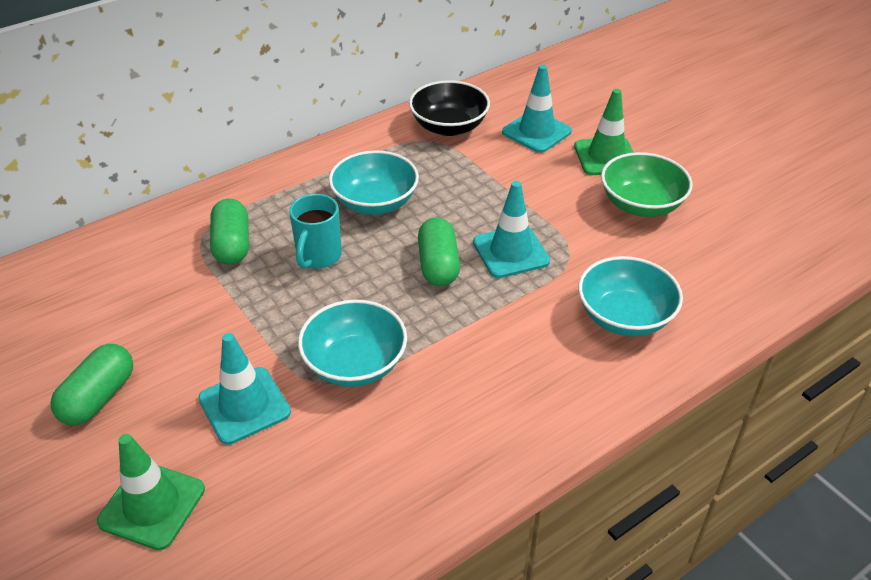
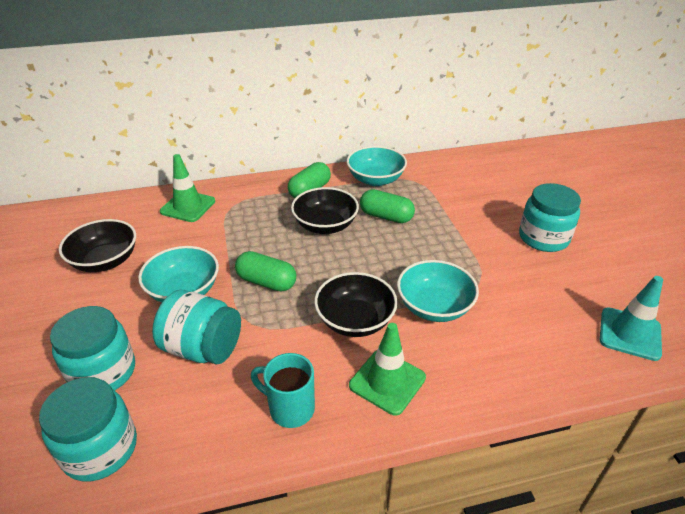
black bowl: [409,80,490,136] = 1 -> [59,219,136,272] [291,187,359,234] [314,272,398,337] = 3
green bowl: [601,152,693,217] = 1 -> none = 0
turquoise jar: none = 0 -> [39,377,137,481] [50,306,135,390] [152,290,241,365] [519,183,581,252] = 4
turquoise traffic cone: [198,333,291,445] [473,181,550,278] [502,65,572,153] = 3 -> [600,276,663,361] = 1

